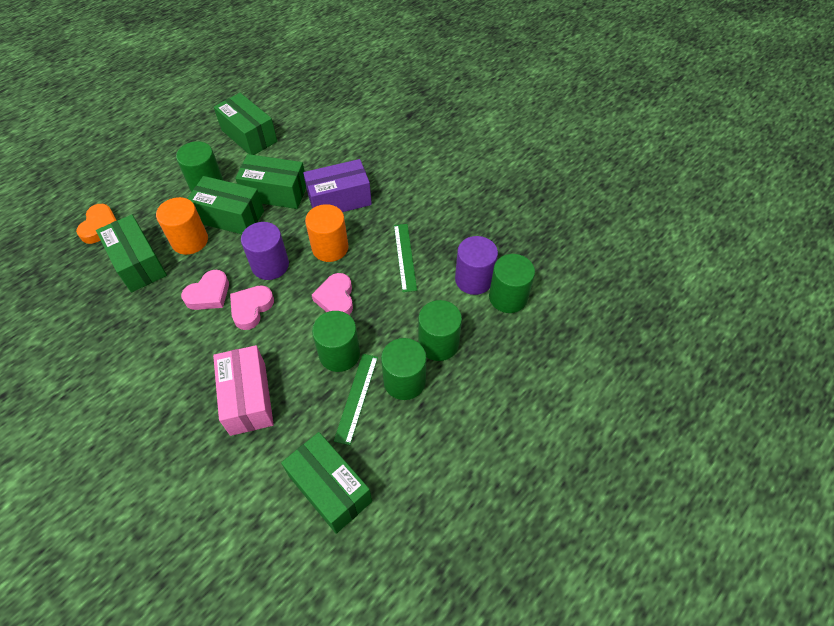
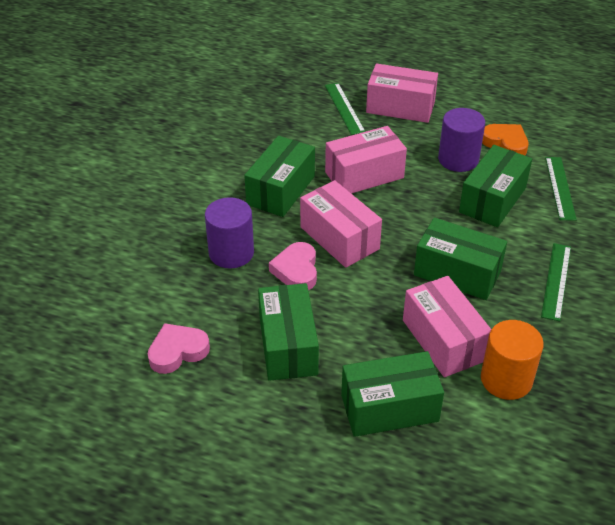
green cylinder: [176,141,224,192] [312,311,360,372] [381,338,426,400] [418,300,462,361] [489,254,535,313] = 5 -> none = 0
green ruler: [334,354,378,445] [394,224,417,292] = 2 -> [325,83,366,135] [541,243,571,321] [545,157,577,221] = 3
orange cylinder: [156,197,208,255] [305,204,349,262] = 2 -> [481,320,544,400] = 1
pink box: [213,345,274,436] = 1 -> [300,180,382,268] [325,126,407,194] [366,64,438,123] [403,276,491,377] = 4
pink heart: [181,270,229,310] [230,285,274,330] [312,273,353,315] = 3 -> [147,323,210,374] [269,242,317,290] = 2
purple box: [303,159,372,212] = 1 -> none = 0

